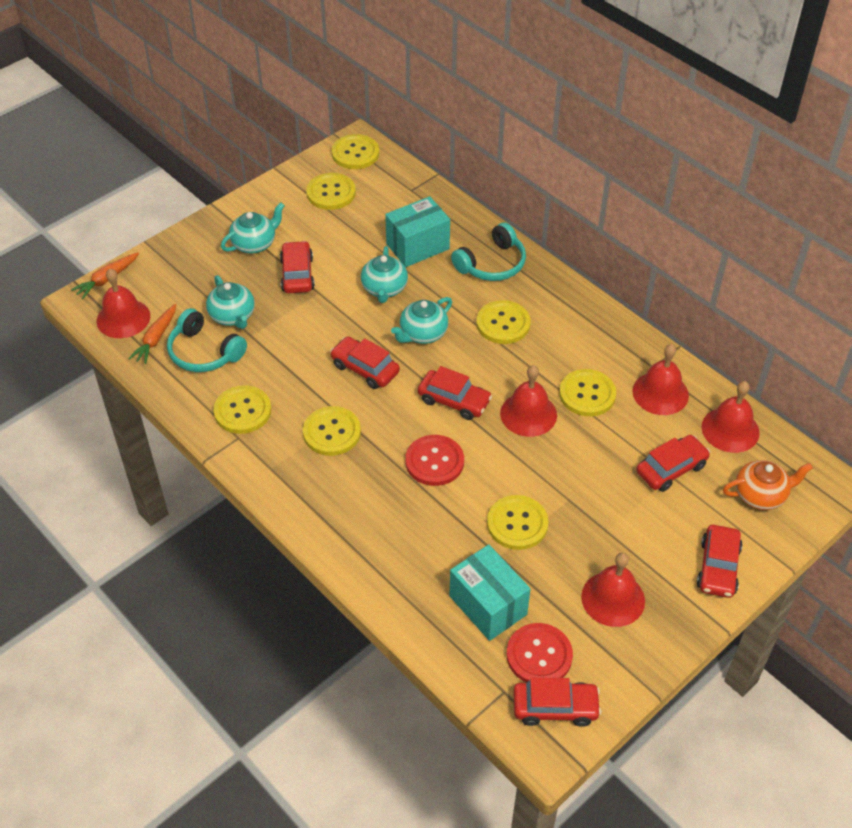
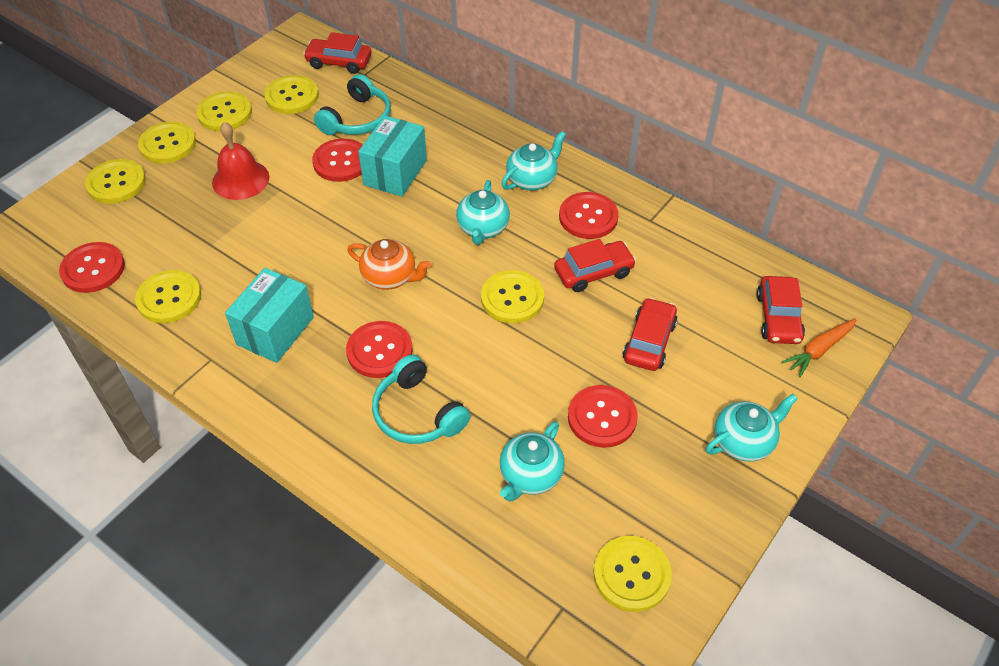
orange carrot: [71,252,139,299] [128,304,176,364] = 2 -> [782,319,857,377] = 1
red bell: [97,269,150,338] [500,365,557,437] [581,553,645,627] [632,344,689,415] [701,381,760,453] = 5 -> [212,122,269,200] = 1
red button: [405,435,464,486] [507,623,573,682] = 2 -> [59,242,125,293] [312,138,363,182] [346,321,413,378] [559,192,619,239] [568,385,638,448] = 5
red car: [280,241,315,293] [330,336,400,389] [418,366,492,420] [513,677,601,727] [636,435,710,492] [697,525,743,598] = 6 -> [303,32,372,74] [554,239,636,292] [623,298,678,371] [757,276,805,344] = 4

